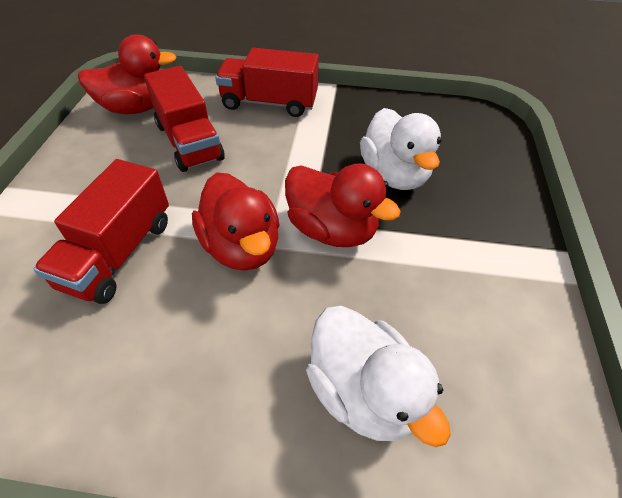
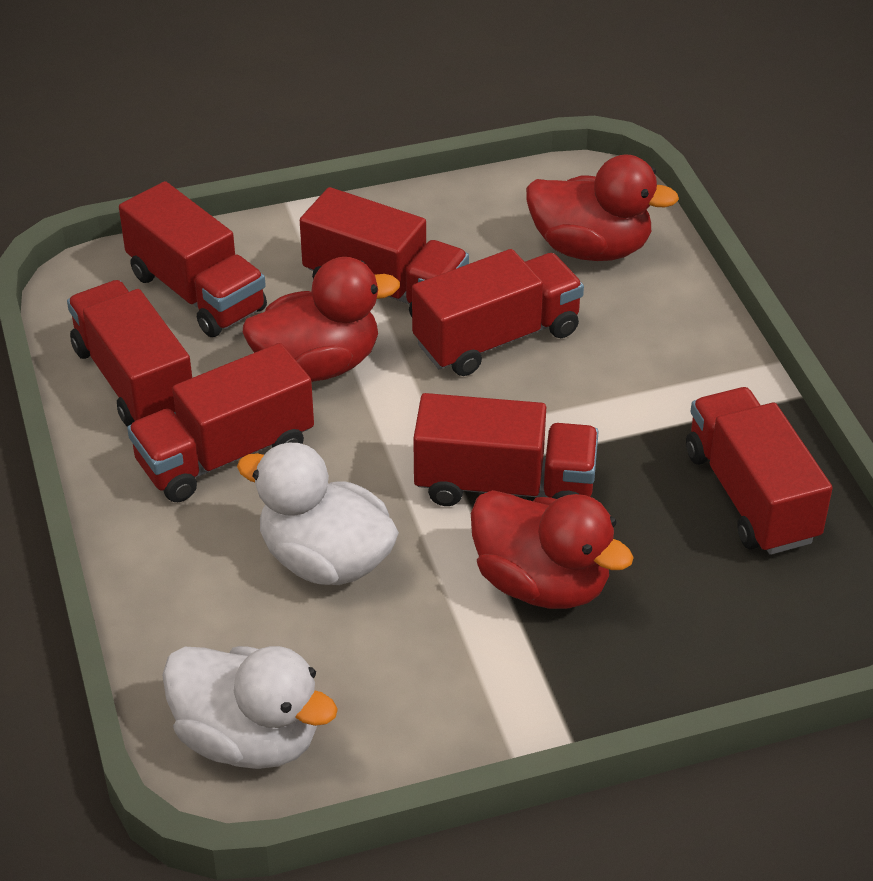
red truck: [34,159,169,304] [144,66,225,172] [215,48,319,117] = 3 -> [67,280,192,427] [119,181,267,337] [127,343,314,502] [300,187,469,317] [412,249,584,376] [413,393,599,506] [686,387,833,555] = 7

